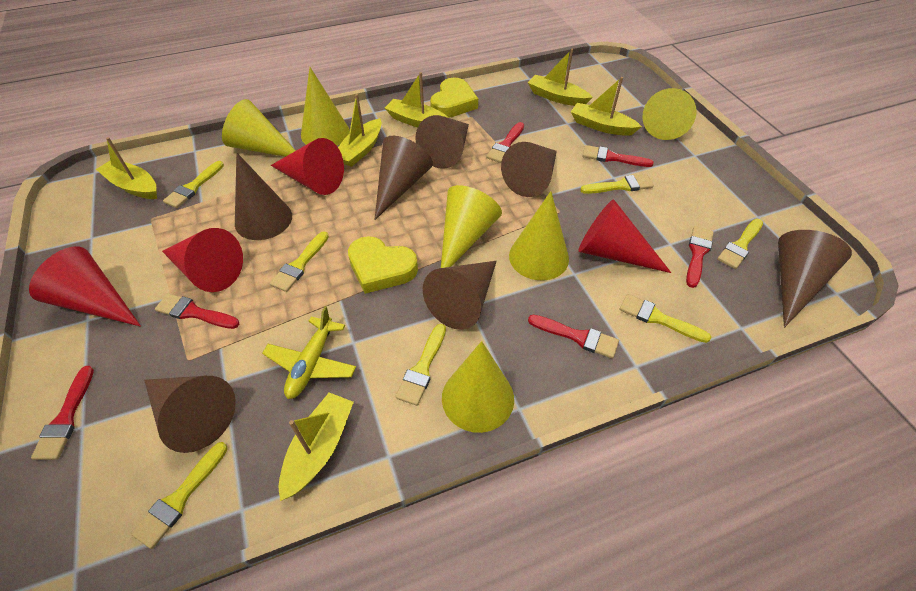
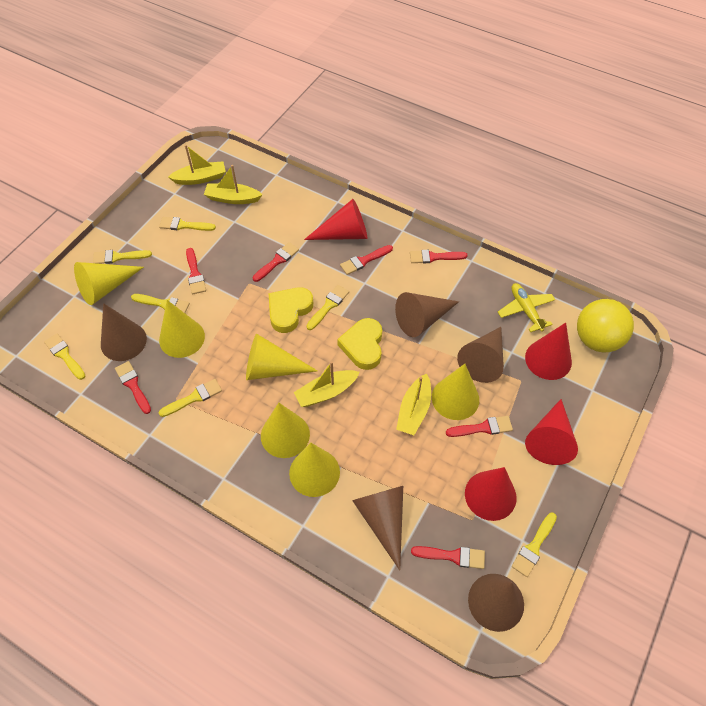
brown cone: [144,376,236,453] [235,153,292,240] [375,136,433,220] [415,115,469,169] [423,261,497,330] [501,142,557,197] [778,230,852,328] = 7 -> [101,303,147,361] [352,486,403,571] [395,292,459,337] [457,327,504,383] [468,574,524,632] = 5
red brush: [31,366,94,460] [155,293,239,329] [486,122,524,163] [528,315,619,359] [582,145,654,167] [686,226,714,288] = 6 -> [115,361,151,414] [186,248,206,294] [253,242,299,282] [340,245,393,275] [410,250,468,263] [411,546,485,569] [446,416,513,437] = 7
yellow ball: none = 0 -> [577,299,634,352] = 1
yellow boat: [96,137,157,199] [279,393,354,501] [338,94,382,167] [385,72,448,127] [528,49,593,106] [571,77,642,136] = 6 -> [168,145,226,185] [204,165,263,204] [294,361,360,407] [396,373,431,435] = 4

